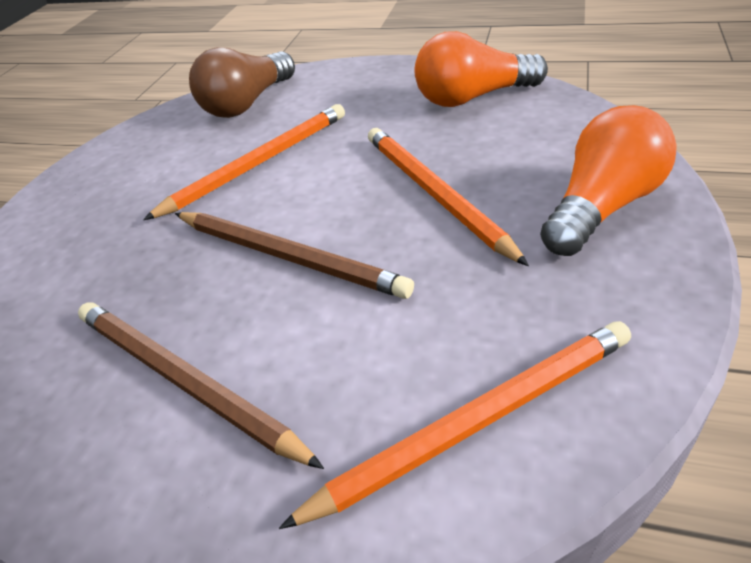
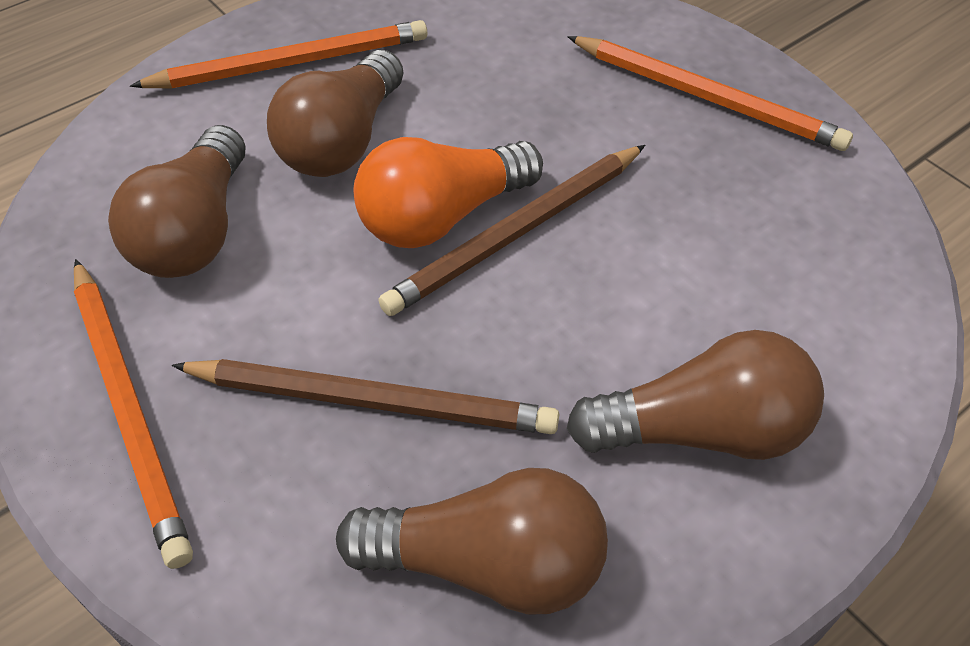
brown light bulb: [189,47,295,118] = 1 -> [108,125,245,278] [267,50,404,177] [336,468,608,615] [567,330,824,460] = 4
orange light bulb: [415,31,548,107] [540,105,677,256] = 2 -> [353,137,543,248] = 1

